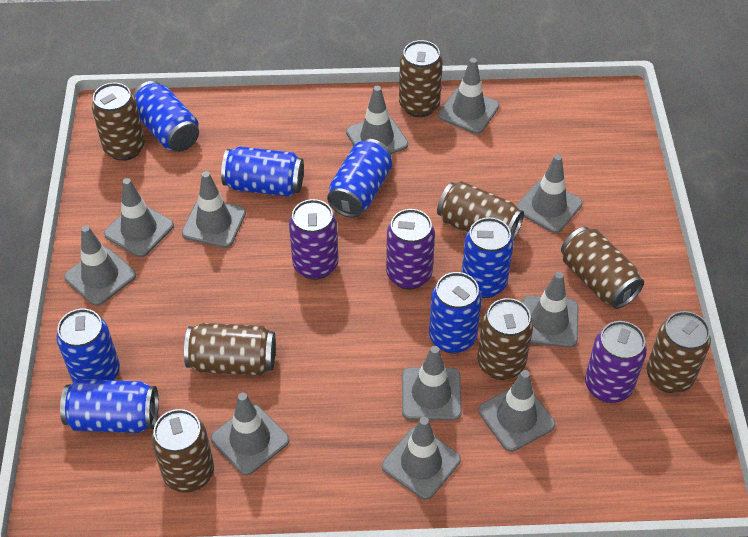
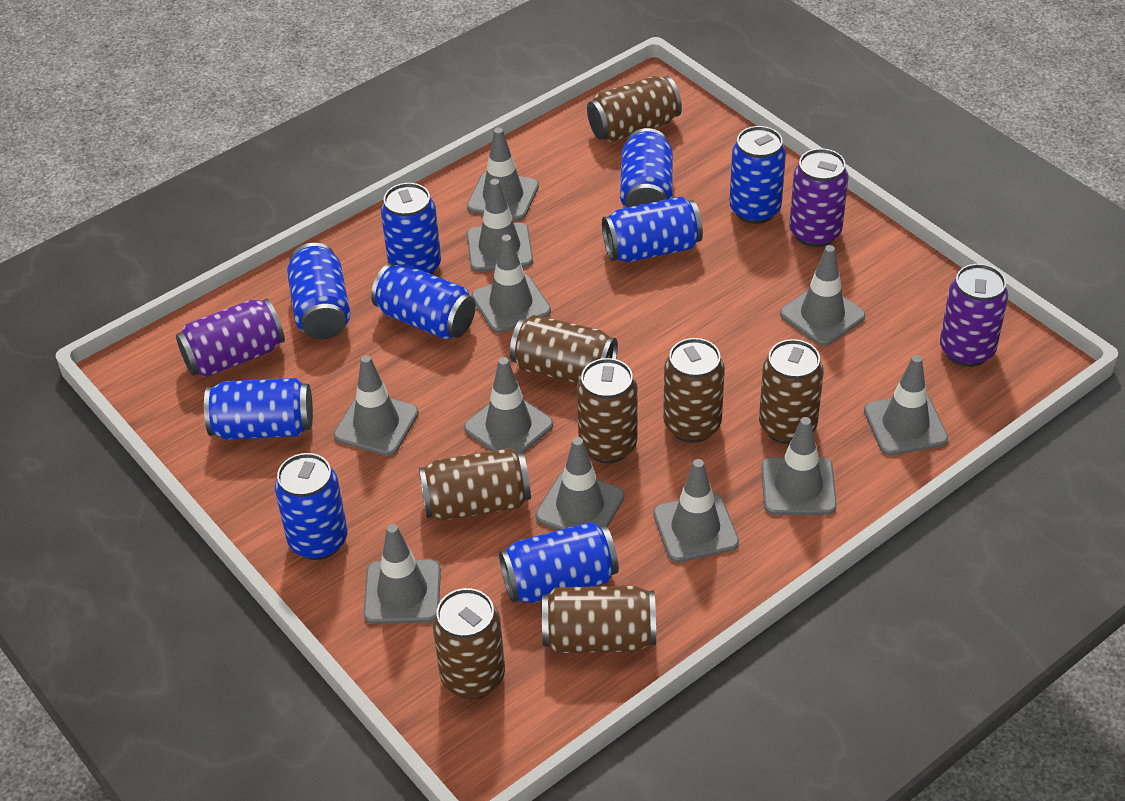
blue can: [56,309,120,382] [60,379,159,433] [133,81,199,152] [221,147,304,197] [327,139,392,218] [429,272,482,353] [462,217,514,298] = 7 -> [204,378,313,440] [275,453,348,560] [287,243,350,339] [371,263,476,340] [381,183,441,275] [499,522,619,603] [602,197,703,262] [620,128,673,208] [729,126,786,224] = 9

